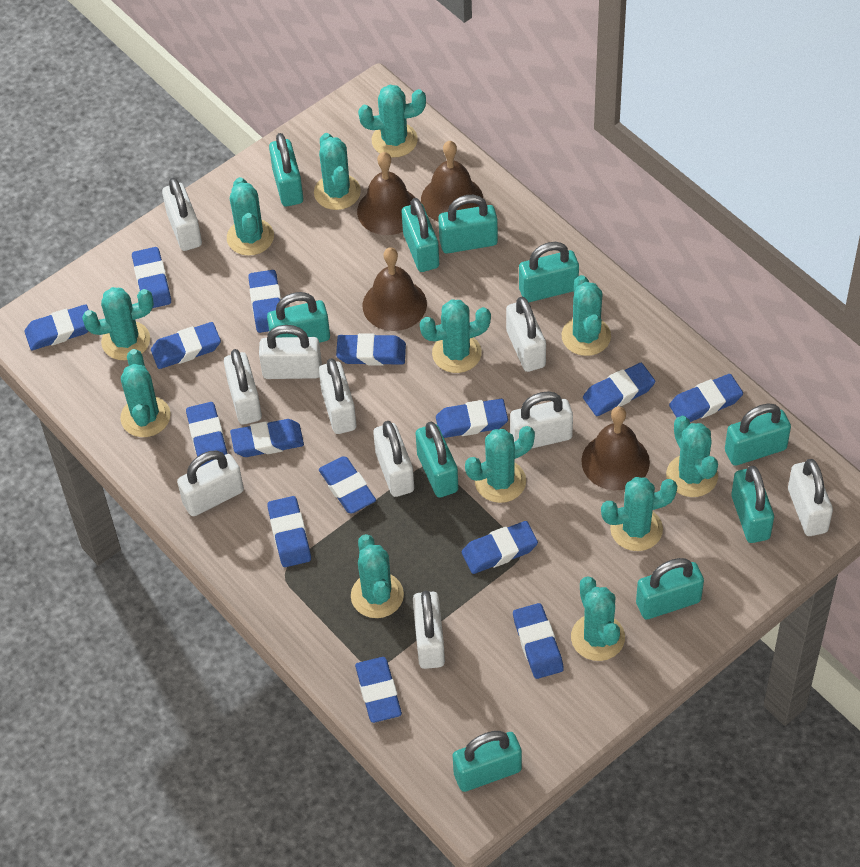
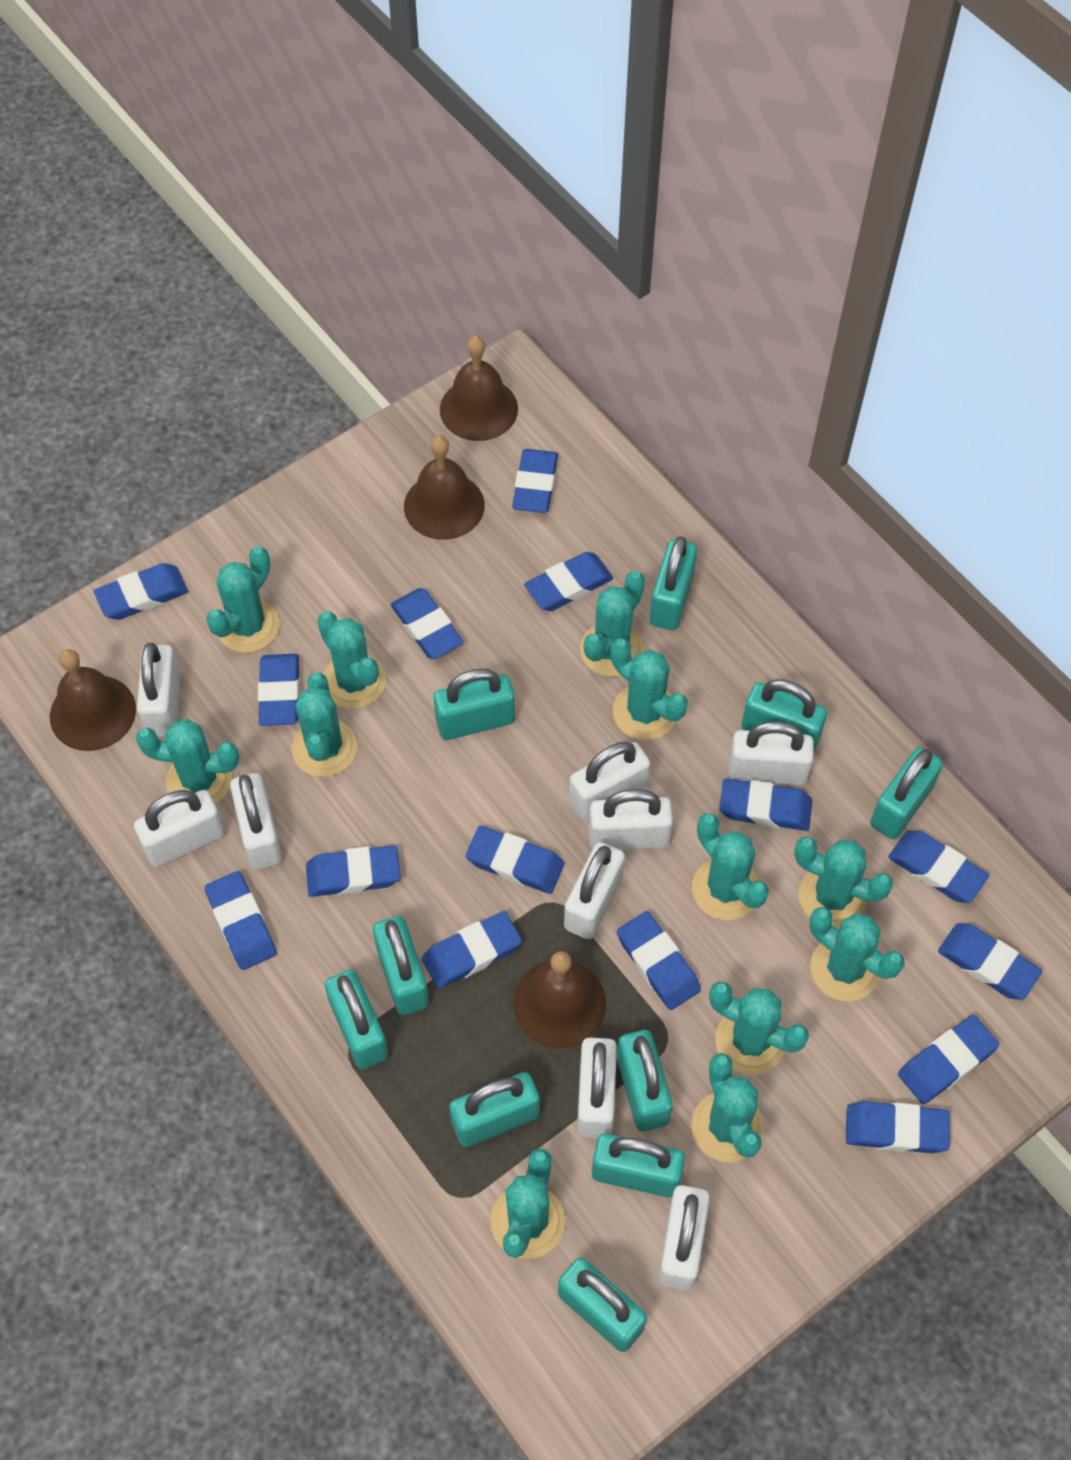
white padlock: [162,177,202,251] [177,450,244,516] [224,349,262,424] [259,325,322,379] [319,358,357,434] [373,421,414,497] [413,591,445,669] [506,297,546,372] [510,391,573,449] [788,459,833,536] = 10 -> [134,790,225,867] [137,643,181,737] [230,773,282,870] [564,842,625,939] [569,741,650,821] [577,1038,617,1138] [589,789,673,850] [658,1185,710,1290] [729,721,814,786] = 9

